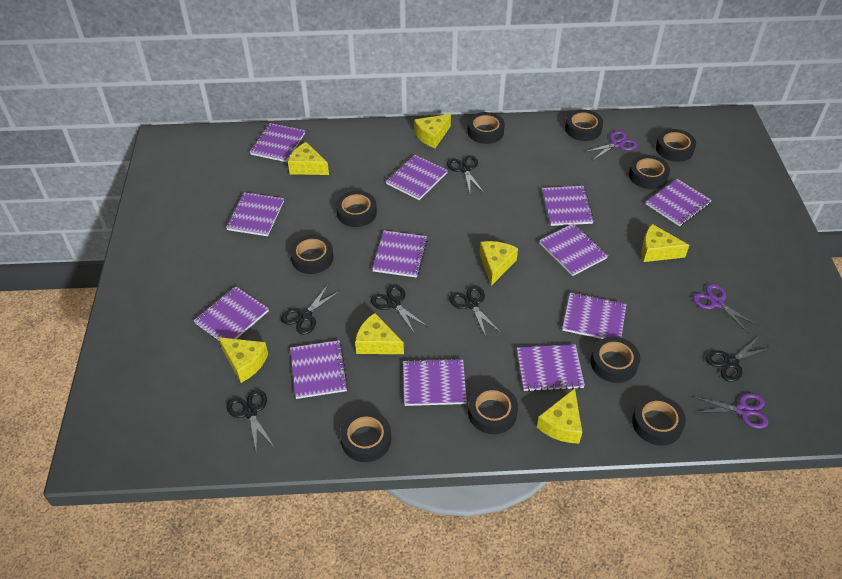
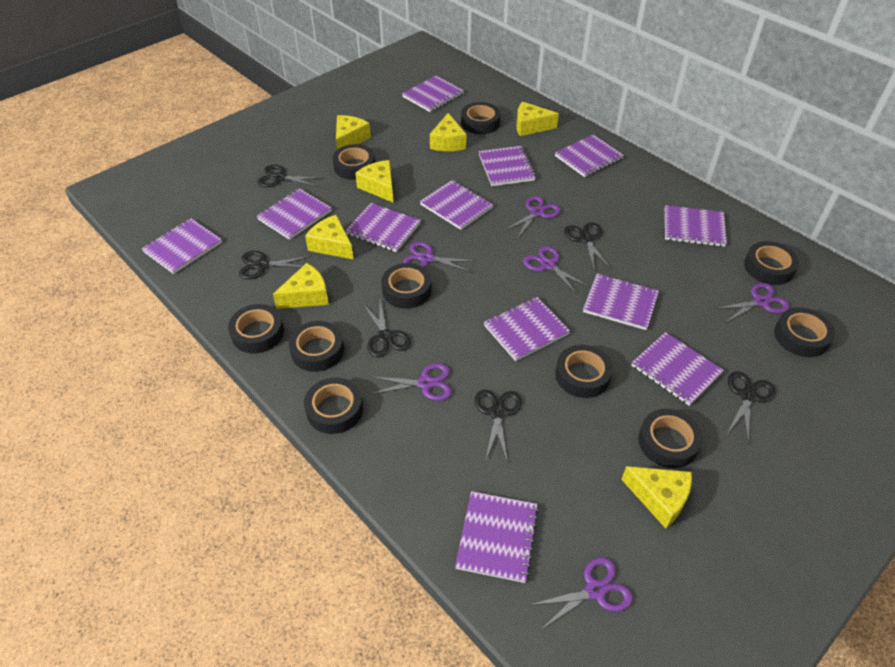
purple scissors: [585,130,638,160] [692,393,768,429] [693,284,759,334] = 3 -> [371,363,452,401] [403,242,476,272] [504,196,561,239] [523,246,589,295] [530,557,633,629] [714,283,790,323] = 6

